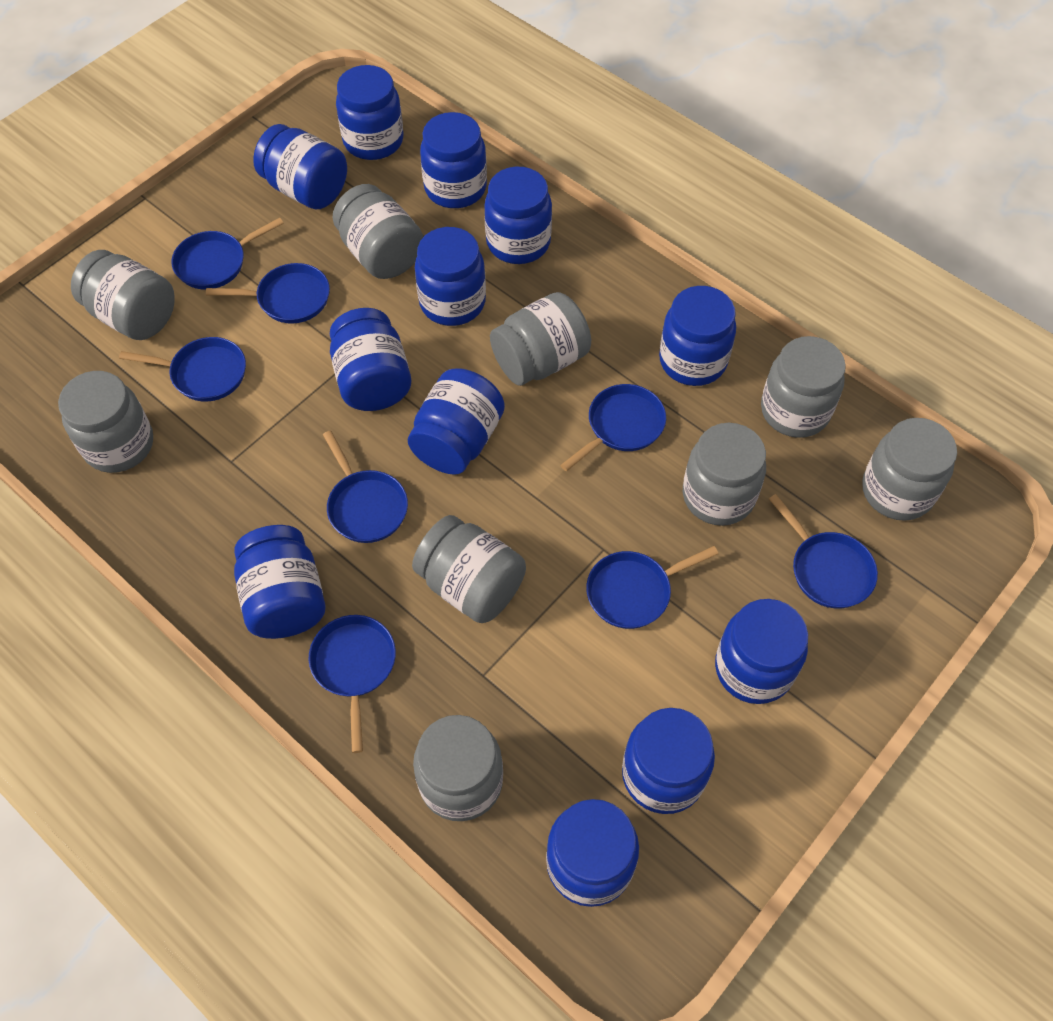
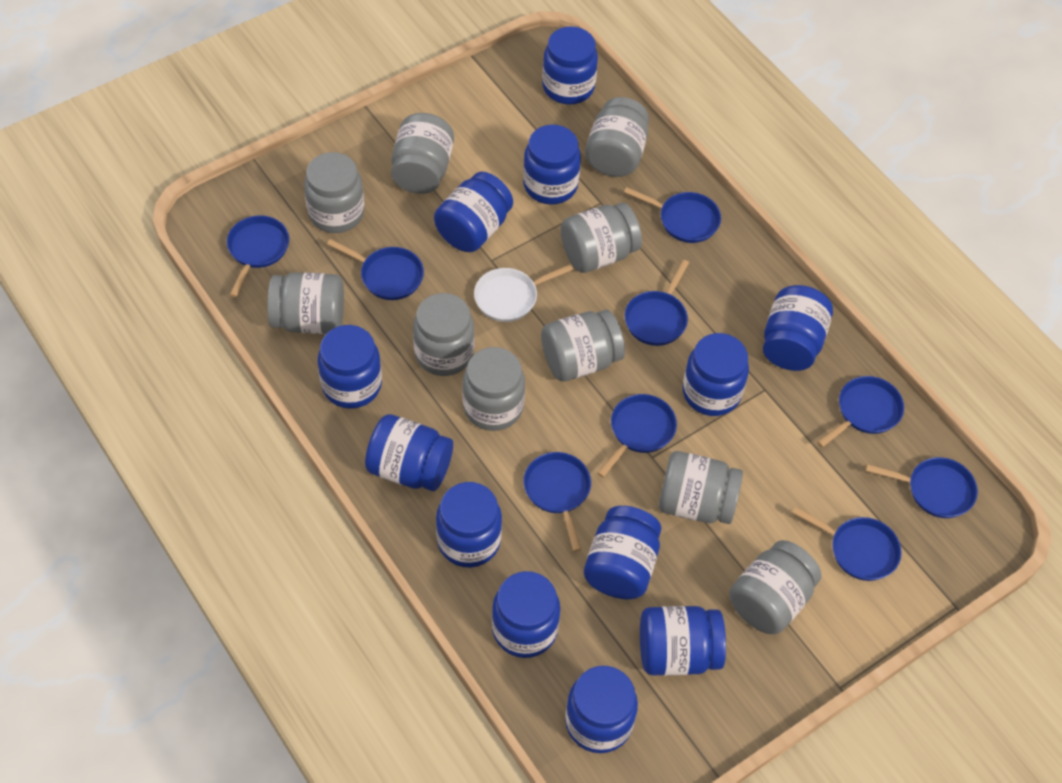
blue pan: [119,337,246,402] [172,218,284,289] [206,263,330,323] [309,615,396,753] [323,430,408,543] [560,384,666,471] [586,546,718,629] [769,494,878,608] = 8 -> [227,215,289,297] [327,239,424,300] [523,452,591,552] [597,394,677,478] [624,187,721,243] [625,260,689,346] [792,507,902,581] [817,376,904,448] [866,457,978,518] = 9
grey jar: [58,371,153,473] [71,250,175,340] [333,184,423,279] [412,515,526,623] [413,715,503,821] [490,292,591,386] [683,423,766,526] [761,336,846,438] [862,418,957,521] = 9 -> [267,272,344,334] [304,152,364,233] [391,113,454,194] [413,293,474,376] [462,347,525,431] [541,309,625,382] [561,202,642,273] [585,97,649,177] [659,451,743,524] [729,540,822,634] = 10
white pan: none = 0 -> [474,264,574,322] = 1

